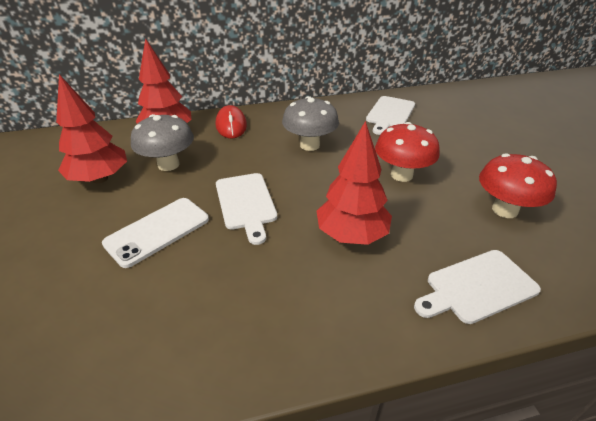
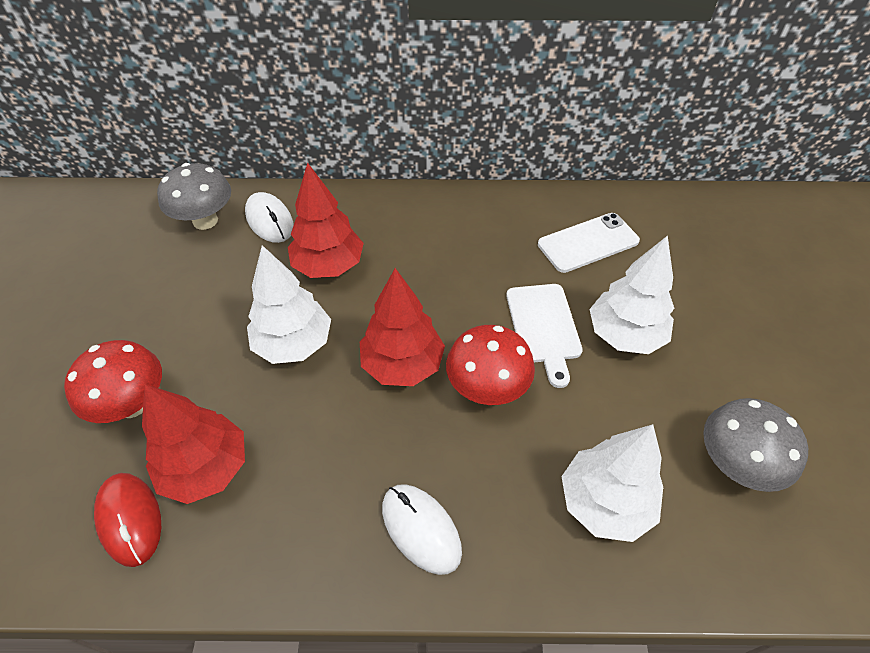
white cutting board: [216,173,277,245] [366,96,415,135] [414,250,541,324] = 3 -> [506,284,583,388] = 1
white mouse: none = 0 -> [245,192,294,243] [382,484,462,575] = 2
white tree: none = 0 -> [247,245,331,364] [562,424,663,542] [590,235,674,354] = 3

